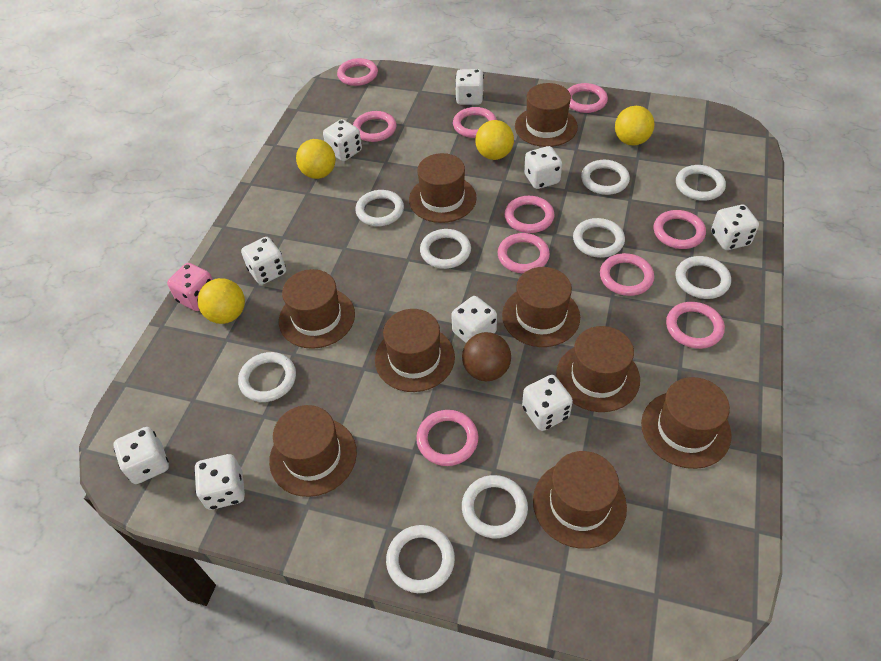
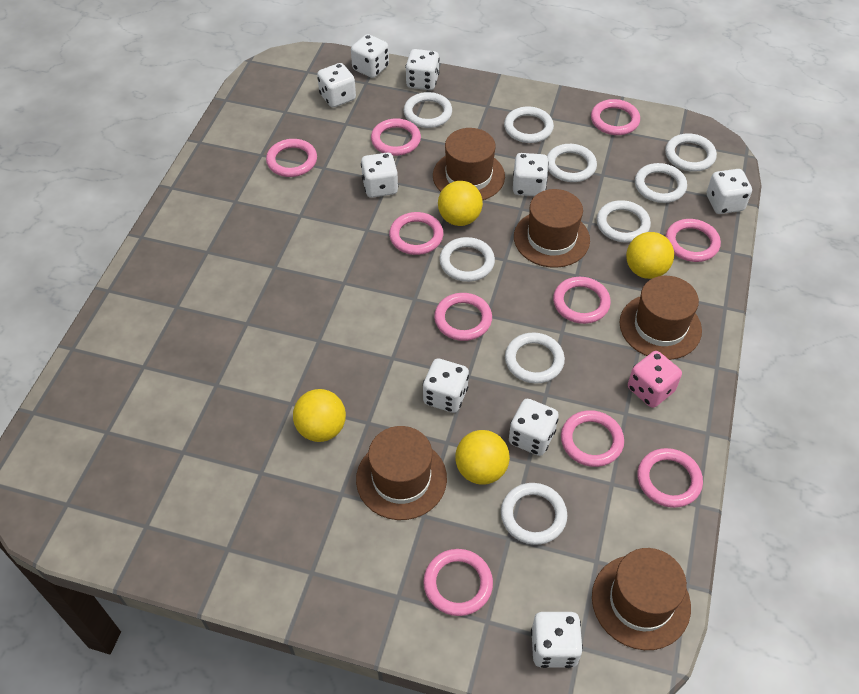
brown ball: [462,332,511,381] = 1 -> none = 0
brown hat: [269,405,357,497] [279,269,355,349] [375,309,455,392] [409,153,477,223] [502,267,580,347] [515,83,578,147] [533,451,627,549] [556,326,640,412] [641,377,732,469] = 9 -> [356,426,447,520] [433,128,505,201] [514,189,590,268] [592,548,691,650] [619,276,702,360] = 5

